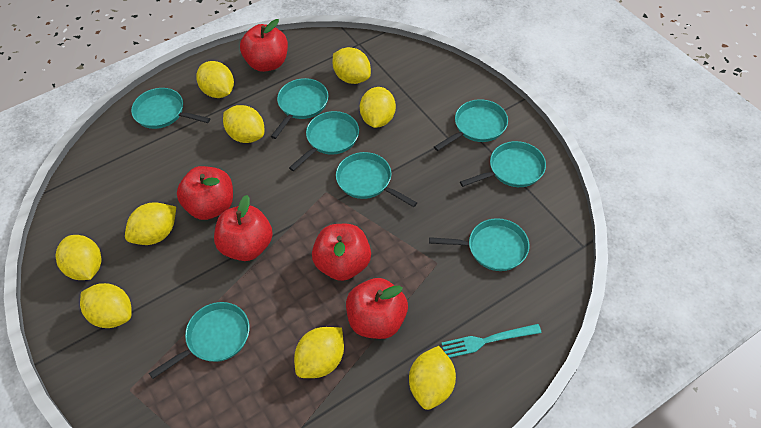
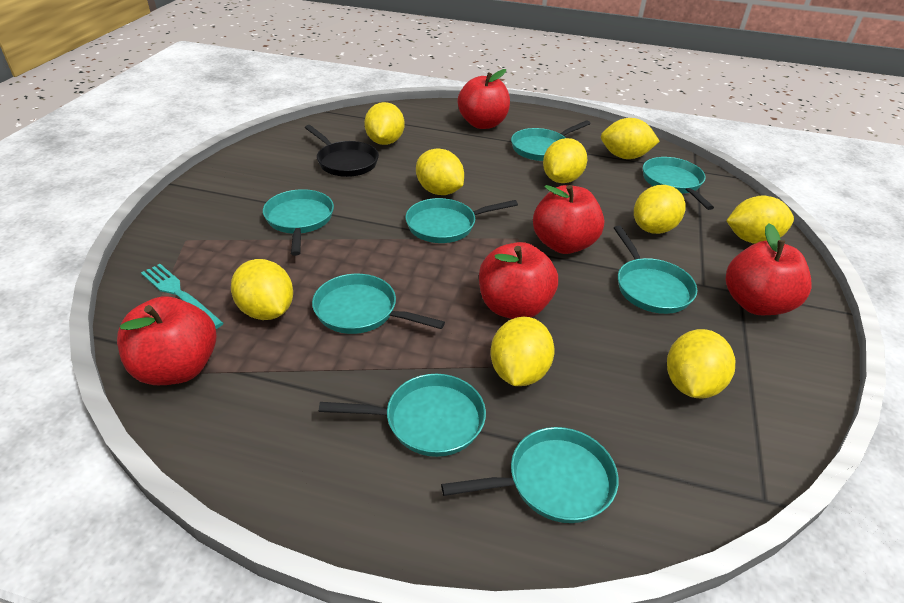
black pan: none = 0 -> [305,125,379,177] = 1

